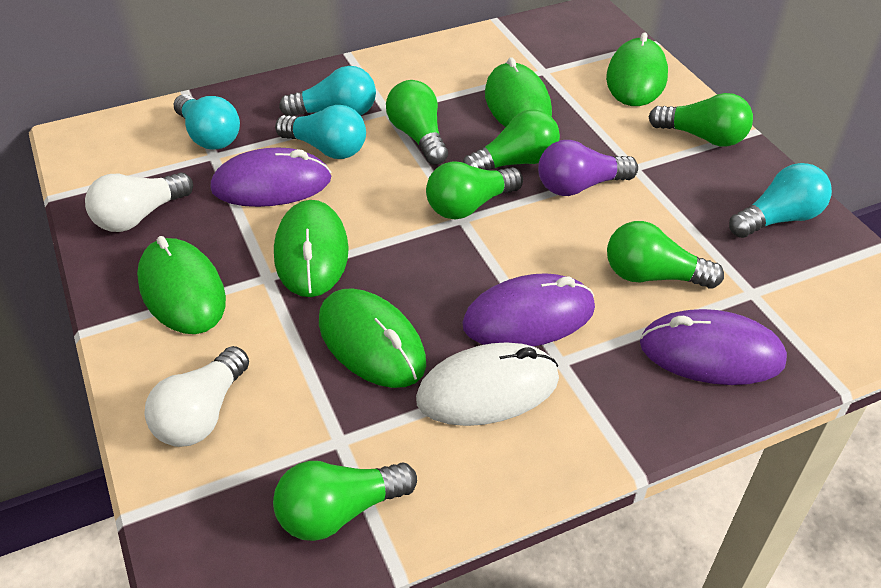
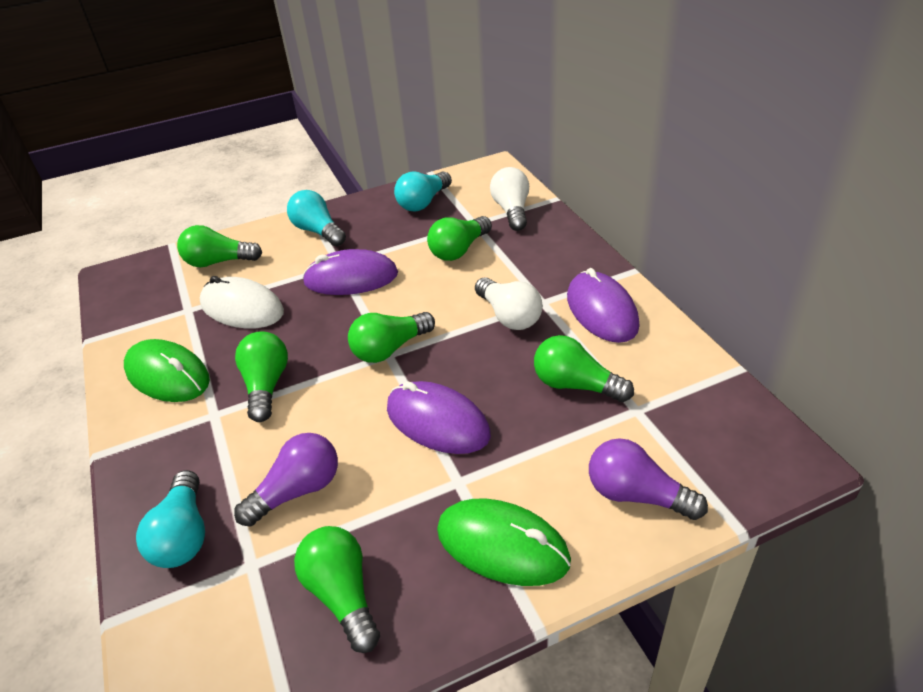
green mouse: [137,236,226,334] [274,200,349,297] [319,288,426,388] [485,57,552,127] [606,32,668,106] = 5 -> [124,339,210,402] [437,499,571,586] = 2
purple light bulb: [538,140,638,196] = 1 -> [234,433,338,527] [589,438,708,520] = 2
turquoise light bulb: [173,94,240,150] [275,105,366,159] [279,66,376,116] [729,163,832,238] = 4 -> [136,470,205,568] [287,190,346,246] [394,172,452,211] = 3

